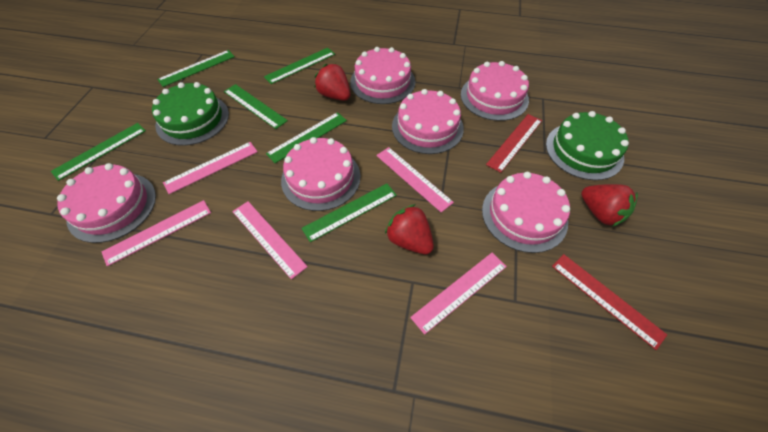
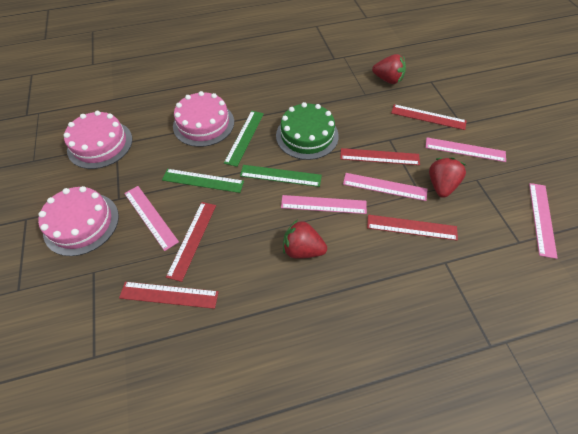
green cake: [152,82,229,146] [546,111,629,180] = 2 -> [276,102,339,160] = 1
green ruler: [51,123,146,181] [157,50,235,87] [224,84,288,129] [264,48,335,84] [266,112,347,163] [301,183,397,242] = 6 -> [162,169,244,193] [224,111,264,167] [240,165,322,187] = 3
pink cake: [57,163,156,243] [281,137,360,211] [350,47,415,104] [392,89,464,154] [461,61,529,121] [482,172,570,253] = 6 -> [38,186,119,256] [64,111,132,169] [173,91,234,147] = 3
red ruler: [486,114,542,173] [552,254,667,350] = 2 -> [119,282,219,309] [166,202,216,282] [340,148,420,165] [367,215,458,241] [391,104,467,130] = 5

